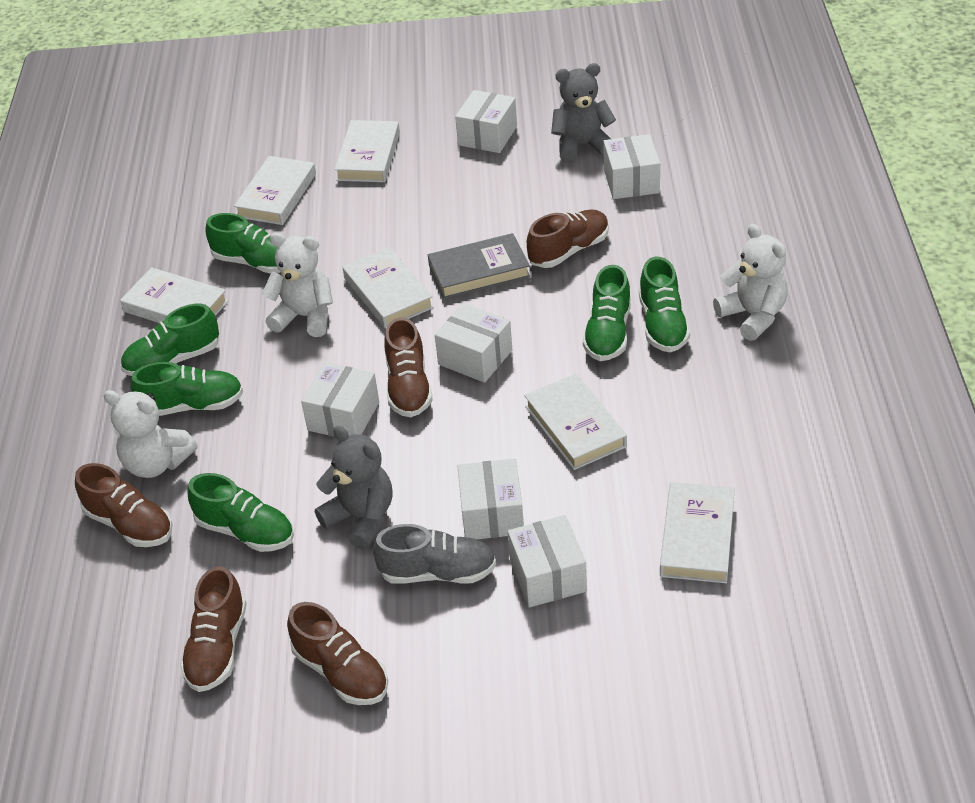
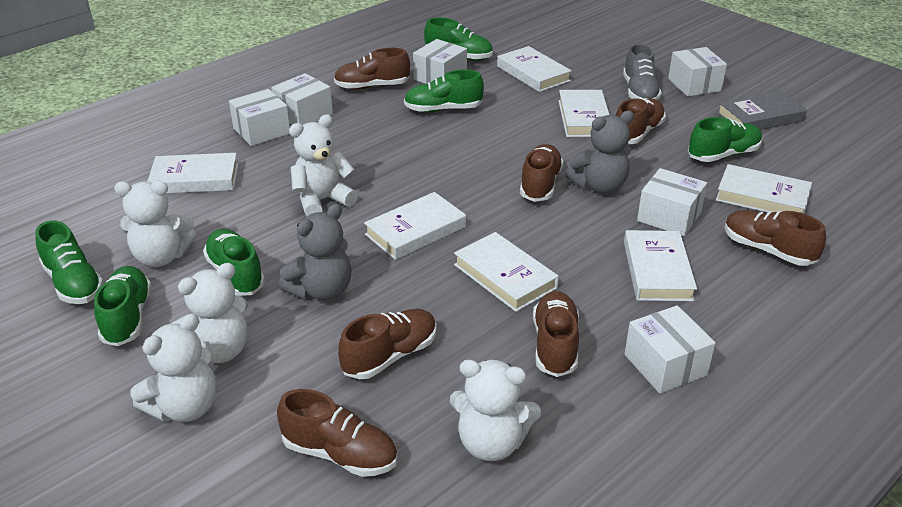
brown shoe: [75,463,173,547] [180,566,247,692] [287,602,388,705] [385,317,433,417] [527,210,609,268] = 5 -> [277,389,398,477] [334,48,410,90] [338,309,437,379] [520,144,564,202] [533,291,579,377] [615,98,666,144] [724,210,826,266] = 7
white book: [120,267,228,323] [234,156,316,225] [335,120,400,182] [343,247,434,329] [524,374,627,470] [660,482,735,583] = 6 -> [147,153,238,194] [364,192,466,260] [454,232,559,312] [497,46,572,92] [558,90,610,137] [624,230,697,301] [716,164,812,214] = 7
white teddy bear: [103,390,198,478] [261,233,333,337] [713,224,788,341] = 3 -> [114,181,196,267] [130,313,217,422] [171,263,248,363] [289,114,358,216] [450,359,541,461] = 5

